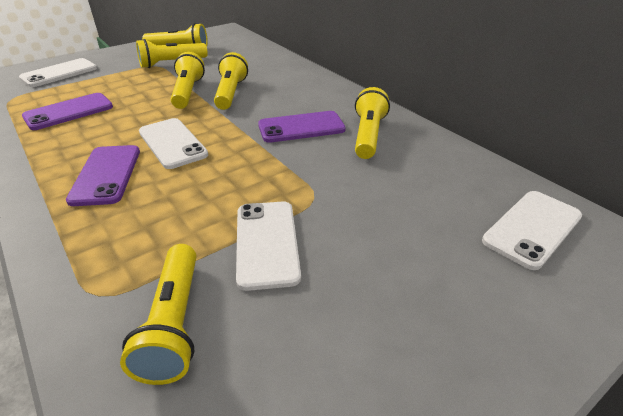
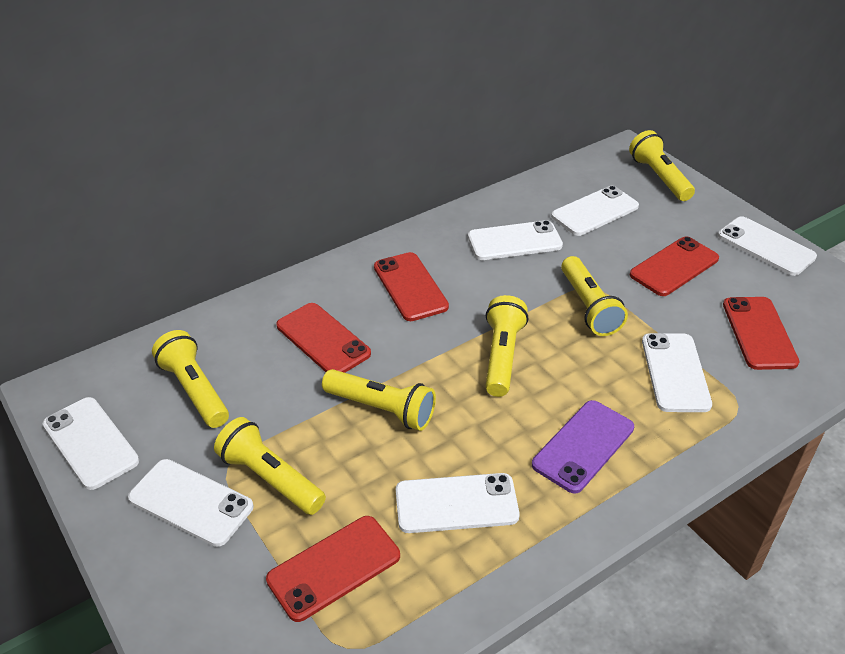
purple phone: [22,93,113,130] [66,145,140,206] [258,111,346,143] = 3 -> [532,400,634,494] = 1
red phone: none = 0 -> [266,516,400,622] [277,303,371,373] [374,252,449,321] [630,236,719,296] [723,297,799,370] = 5
white phone: [19,58,97,87] [139,118,208,169] [236,201,301,291] [482,191,582,270] = 4 -> [43,397,139,490] [128,459,253,547] [396,473,520,533] [468,220,563,260] [551,186,639,236] [642,333,712,412] [718,216,817,276] = 7

